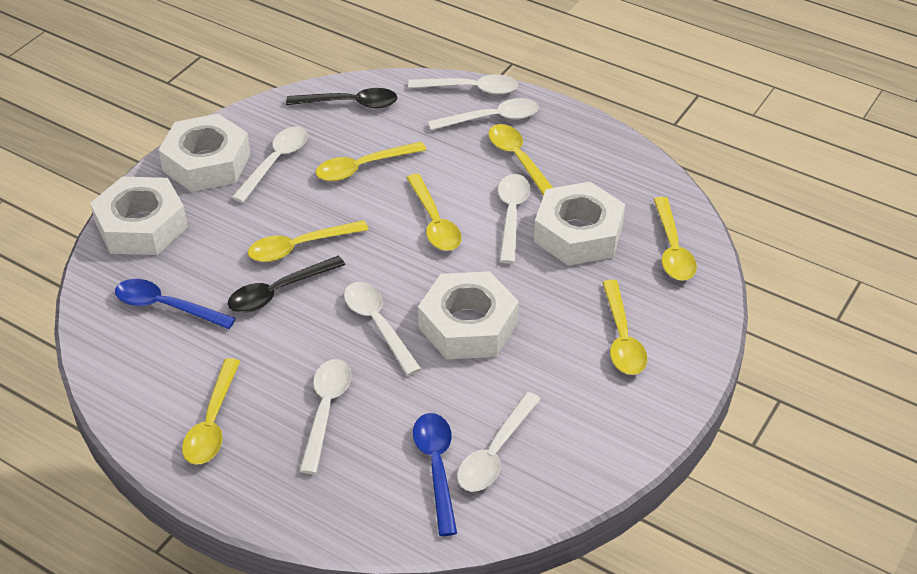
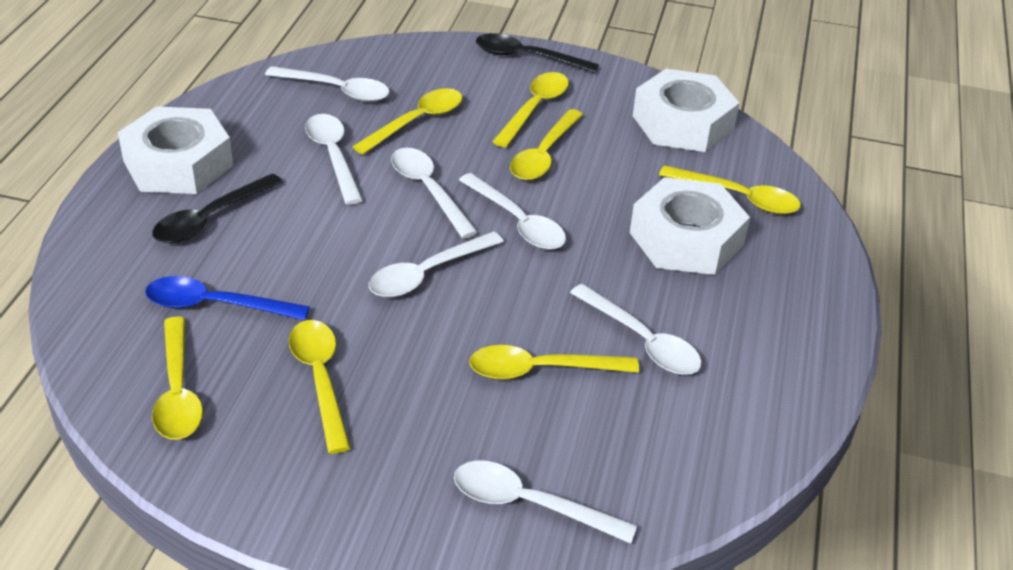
blue spoon: [115,279,236,329] [413,413,457,536] = 2 -> [145,276,310,320] = 1
white nut: [90,177,188,255] [159,114,251,192] [418,271,519,359] [534,182,625,266] = 4 -> [118,106,233,194] [630,177,750,275] [633,69,739,152] = 3

